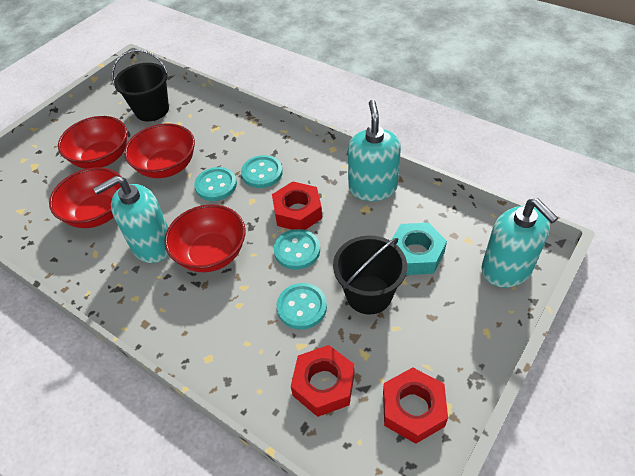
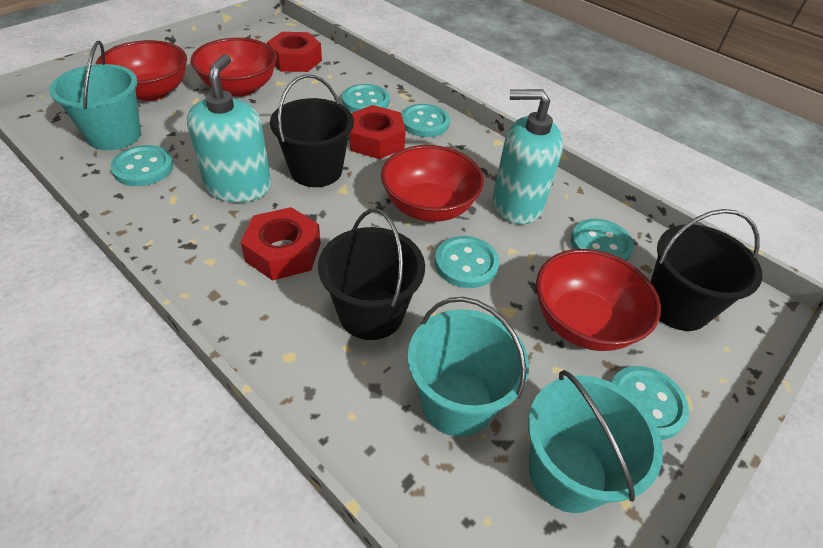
black bucket: [112,49,169,121] [333,235,407,315] = 2 -> [270,74,354,187] [318,209,425,340] [650,209,763,331] = 3
turquoise bucket: none = 0 -> [49,41,141,150] [408,297,529,437] [528,370,663,513] = 3
turquoise button: [194,167,237,201] [241,155,283,188] [274,229,320,270] [277,283,327,330] = 4 -> [110,145,173,186] [342,84,390,113] [401,104,450,137] [435,236,499,288] [571,219,634,261] [611,366,689,440] = 6
turquoise nut: [391,223,447,275] = 1 -> none = 0
turquoise soap dispenser: [93,176,169,263] [348,100,401,201] [481,198,558,288] = 3 -> [187,54,271,203] [492,89,563,224] = 2

